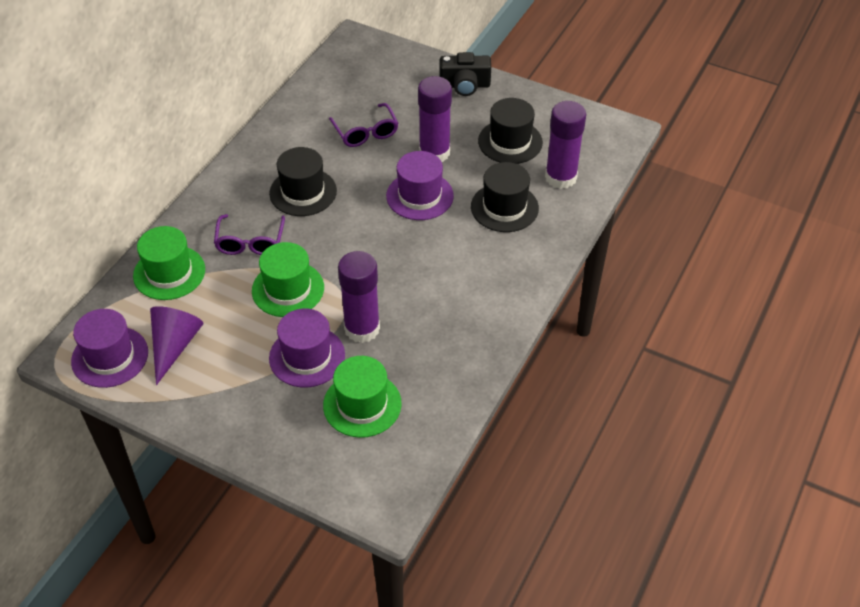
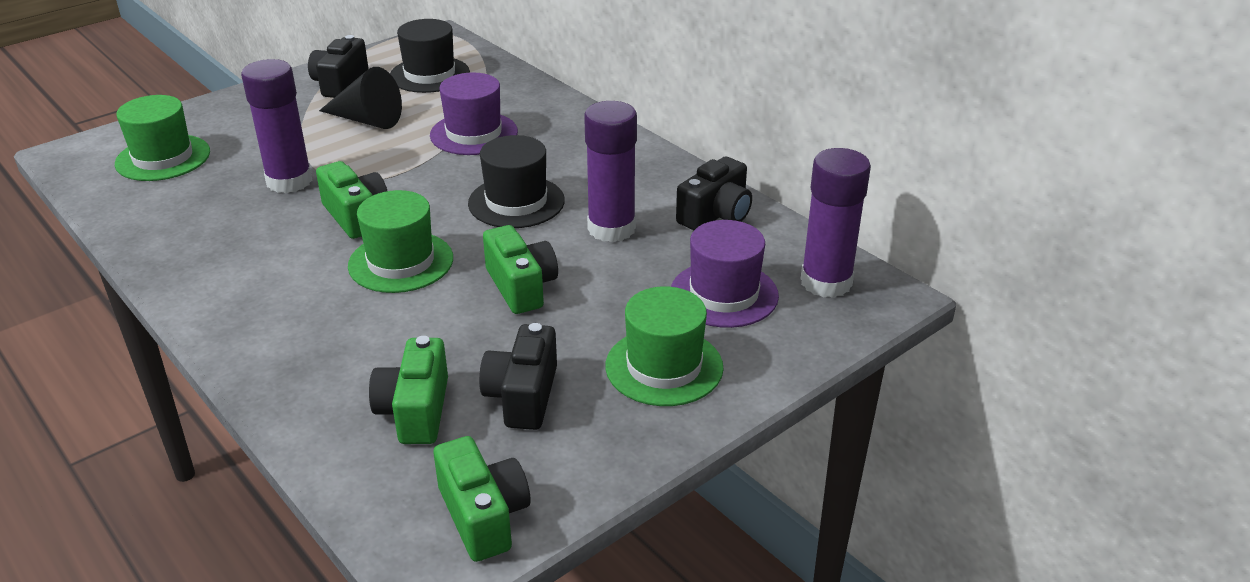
black camera: [439,52,491,96] = 1 -> [308,35,368,98] [479,323,557,430] [676,156,752,230] = 3
black cone: none = 0 -> [319,67,402,129] = 1
black hat: [269,147,337,216] [471,162,539,232] [478,98,543,164] = 3 -> [390,19,470,93] [468,135,565,228] = 2
green camera: none = 0 -> [316,161,387,239] [369,336,448,444] [434,436,530,562] [483,225,558,314] = 4
purple cone: [150,306,204,385] = 1 -> none = 0
purple glasses: [214,214,285,255] [329,103,398,147] = 2 -> none = 0
purple hat: [71,309,148,388] [269,309,345,387] [386,151,454,220] = 3 -> [430,73,518,155] [671,220,779,328] = 2

